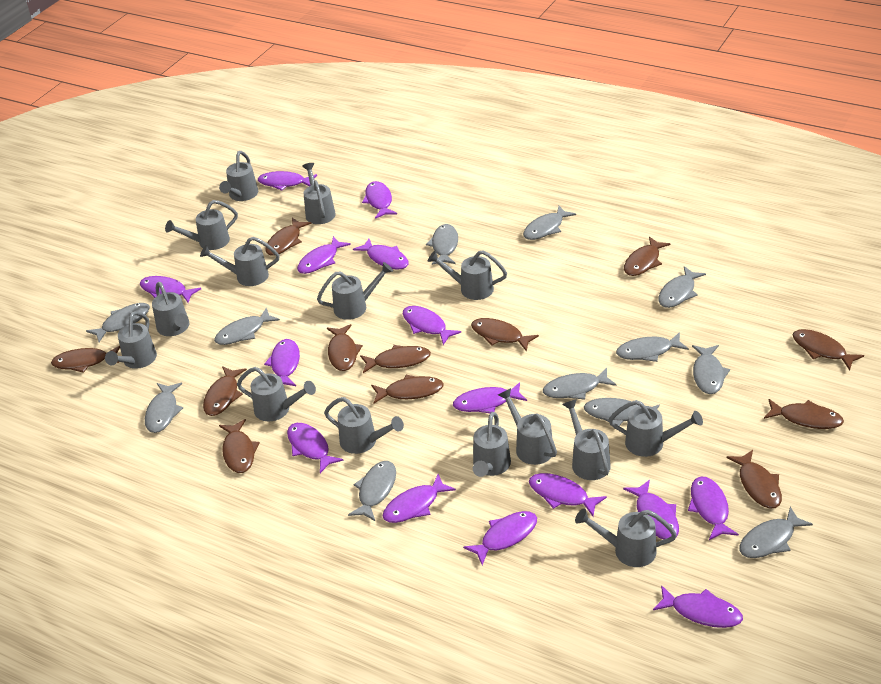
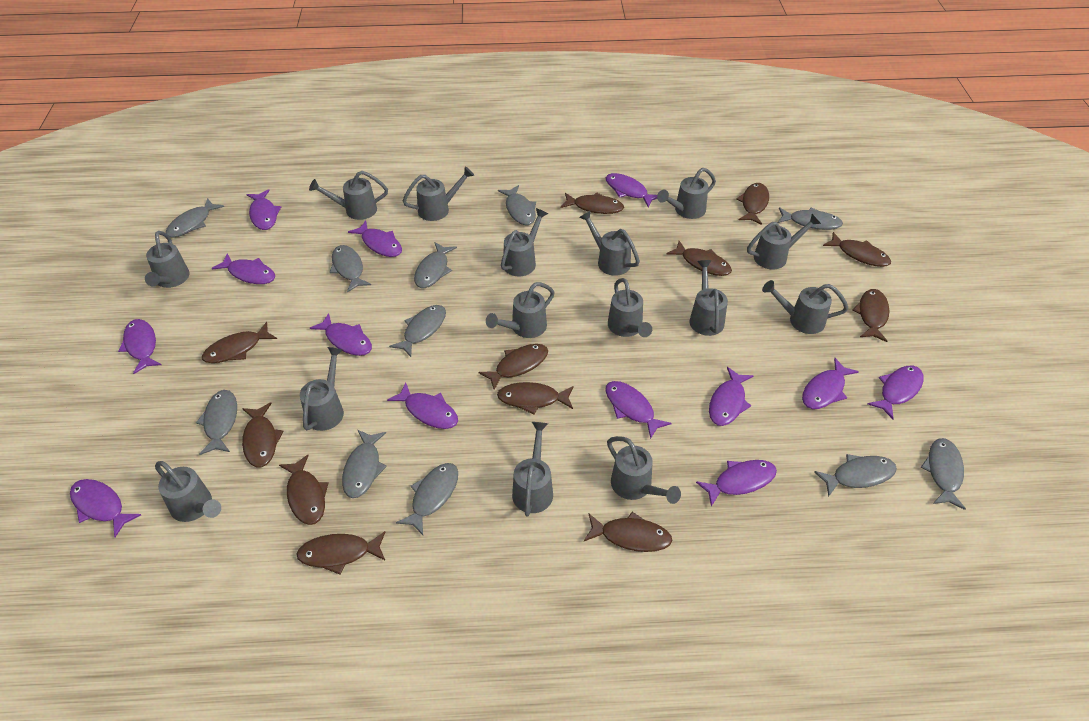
grey fish: [86,303,150,342] [145,383,183,433] [214,307,280,345] [348,461,396,521] [426,224,458,265] [523,206,576,240] [543,368,617,400] [584,398,660,426] [616,332,689,362] [658,266,706,308] [692,345,730,394] [739,507,813,558] = 12 -> [166,198,224,237] [196,390,237,455] [330,245,371,293] [342,430,387,498] [389,305,446,357] [396,463,458,535] [414,242,457,288] [498,185,536,225] [778,207,843,230] [814,454,897,497] [921,438,966,510] = 11
purple fish: [140,276,201,303] [258,171,317,191] [264,339,300,386] [287,423,344,473] [297,236,351,274] [353,239,409,270] [362,181,397,219] [383,474,456,523] [403,306,461,345] [453,382,527,413] [463,511,537,565] [529,473,607,516] [623,480,679,539] [653,585,743,628] [688,477,739,540] = 15 -> [70,479,141,537] [118,319,162,374] [212,254,275,284] [246,189,281,230] [310,313,372,356] [348,221,402,257] [387,382,458,429] [605,381,672,439] [606,173,657,207] [696,460,777,507] [709,367,753,426] [802,358,859,409] [868,366,924,419] = 13

